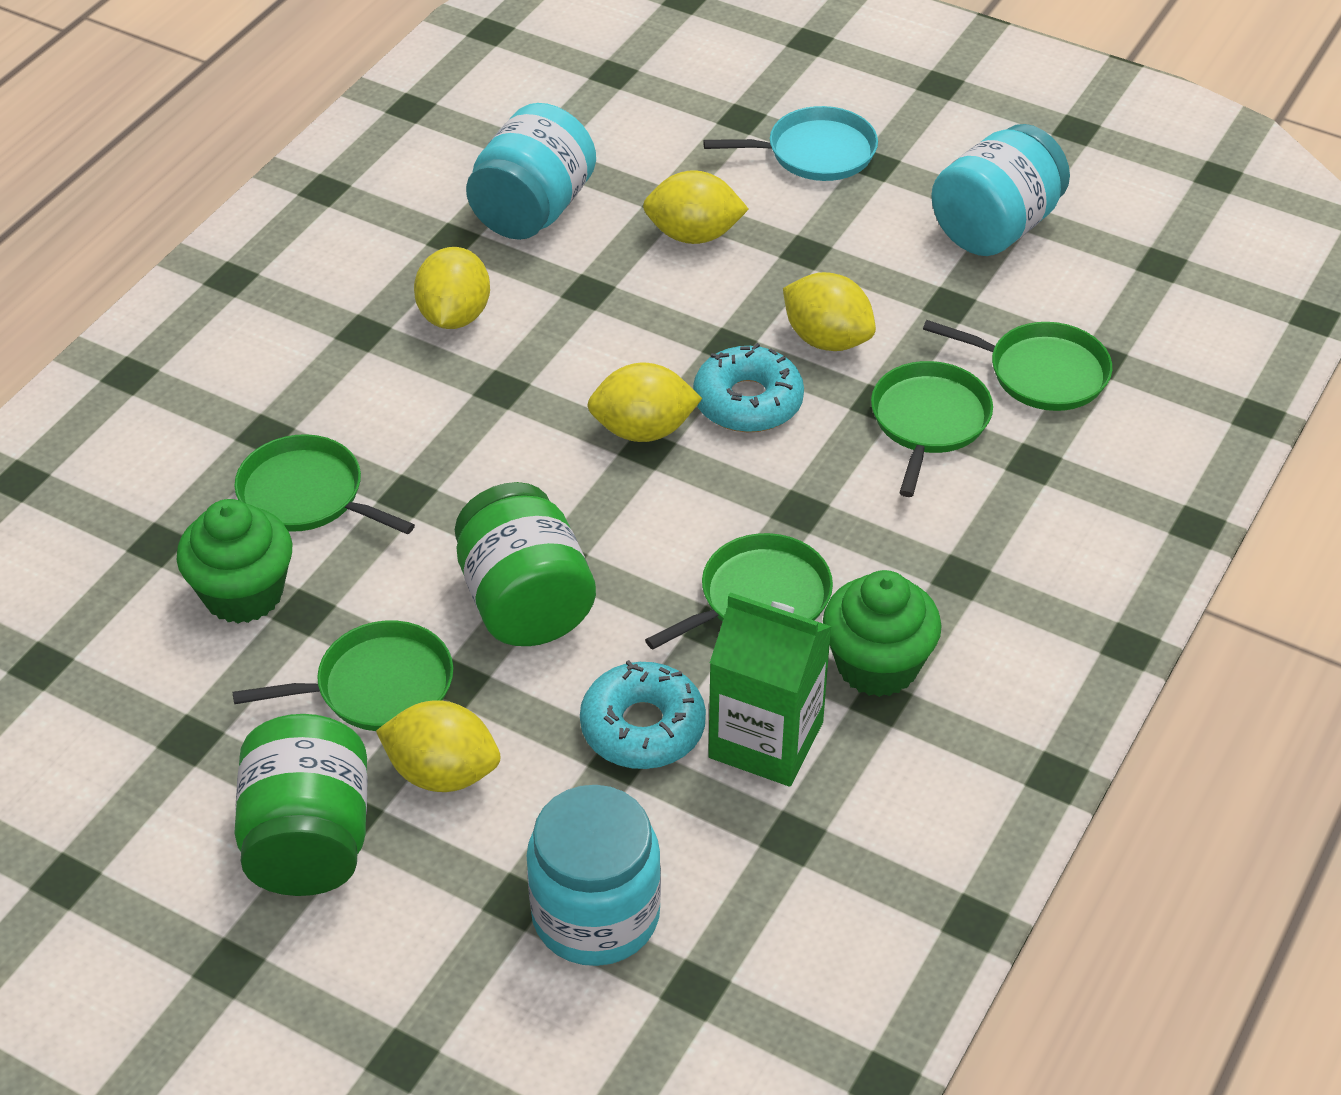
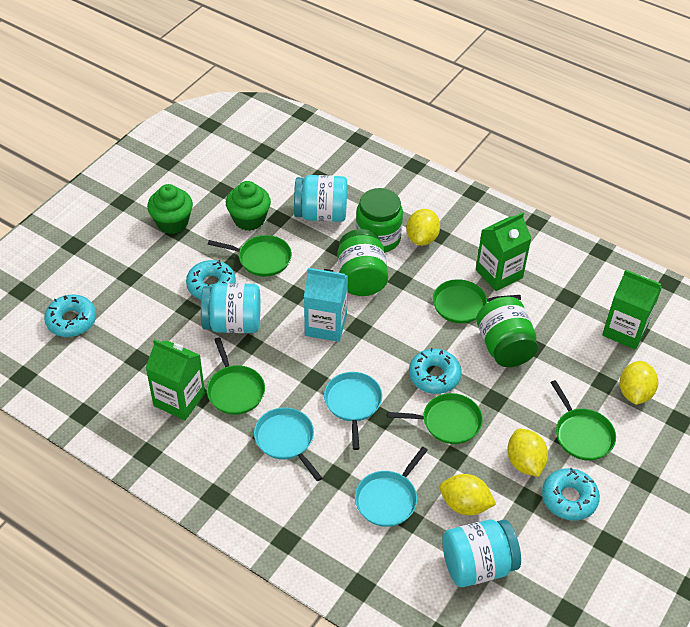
green carton: [708,592,832,786] = 1 -> [146,339,205,420] [476,212,532,291] [602,269,662,350] = 3
green jar: [235,714,368,896] [455,482,596,646] = 2 -> [337,229,388,296] [356,188,403,252] [476,297,538,367] = 3
turquoise carton: none = 0 -> [304,268,348,342] = 1
turquoise donut: [580,660,706,769] [693,343,804,432] = 2 -> [44,295,96,337] [186,260,236,299] [409,348,462,394] [542,468,600,521] = 4
turquoise pan: [703,106,878,181] = 1 -> [254,407,322,481] [324,372,382,450] [355,447,428,527] = 3
yellow lemon: [376,700,500,792] [414,247,490,329] [587,363,703,442] [643,170,749,244] [783,272,876,351] = 5 -> [406,209,440,246] [440,474,496,515] [507,429,548,477] [620,361,658,405] = 4

